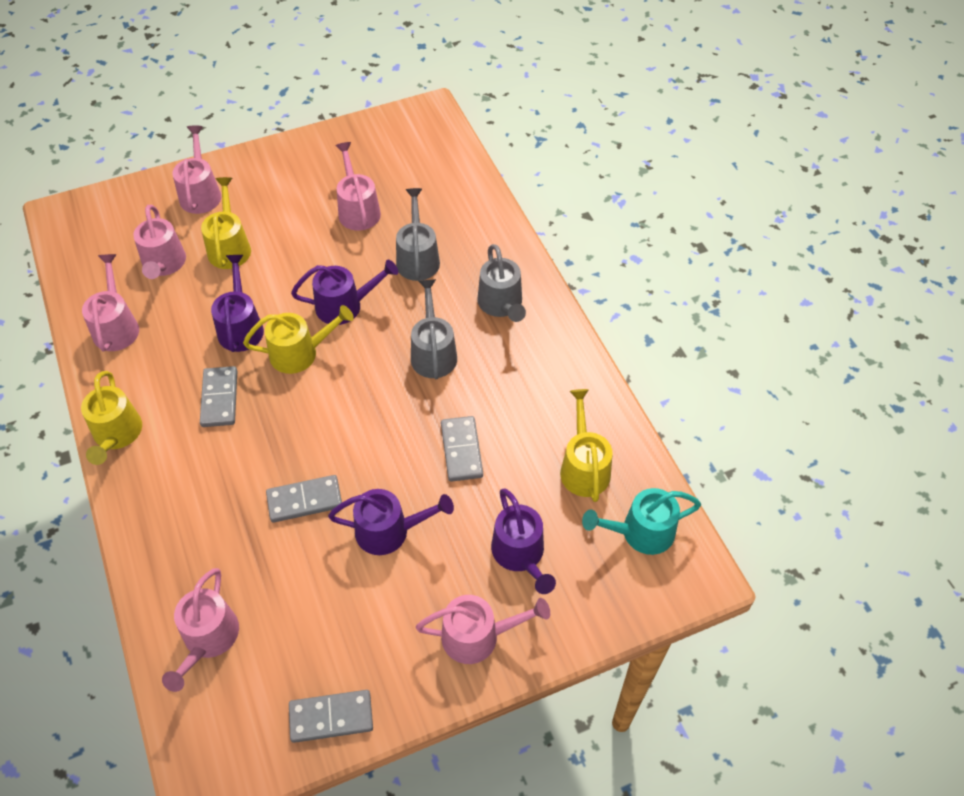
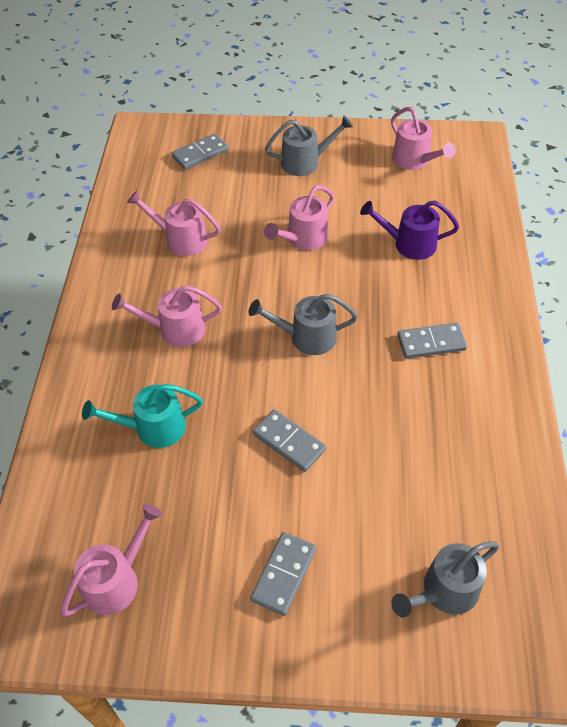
pink watering can: [82,254,139,352] [133,205,186,279] [162,568,239,692] [173,126,221,214] [335,142,381,231] [416,595,550,664] = 6 -> [60,504,162,617] [112,285,222,347] [127,190,221,256] [264,185,334,250] [391,107,456,170] = 5
purple watering can: [211,255,264,352] [291,260,398,325] [328,489,454,555] [491,488,556,594] = 4 -> [360,201,459,260] = 1
yellow watering can: [81,371,142,465] [201,177,251,269] [243,305,354,374] [560,389,613,502] = 4 -> none = 0

